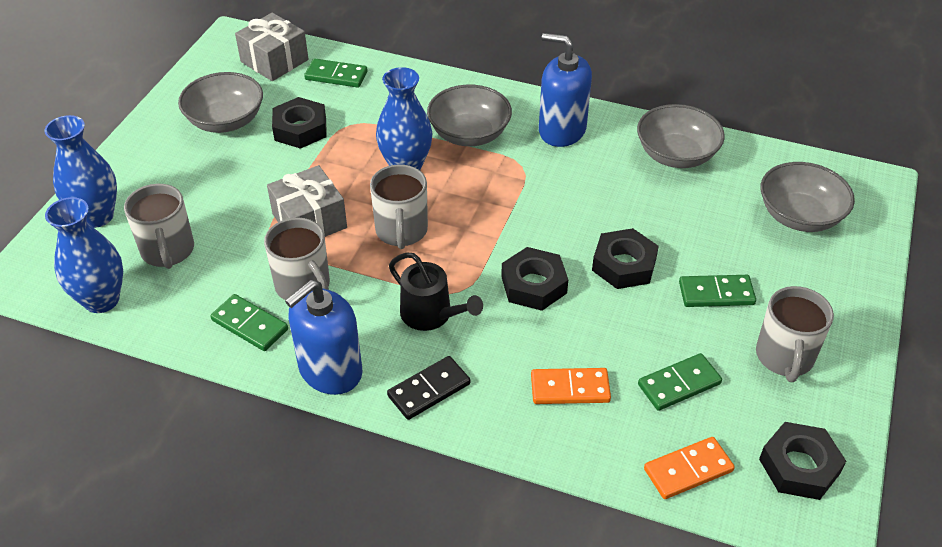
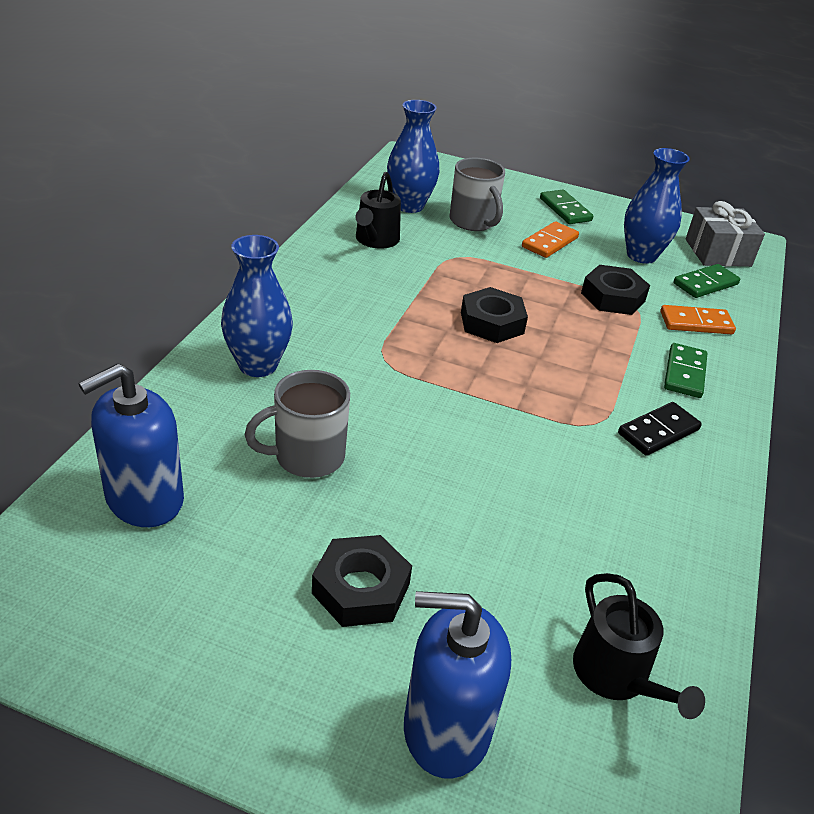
black nut: [272,97,327,149] [501,247,568,311] [592,228,659,289] [759,422,846,500] = 4 -> [312,535,412,627] [461,287,528,343] [581,265,650,315] = 3
black watering can: [389,252,483,331] = 1 -> [355,172,401,249] [573,573,705,719] = 2
green domino: [211,294,288,351] [304,58,368,87] [638,353,722,411] [679,275,756,307] = 4 -> [540,190,593,224] [664,343,707,398] [673,264,740,298] = 3
grey bowl: [178,72,263,133] [427,84,512,146] [637,104,725,168] [760,162,855,232] = 4 -> none = 0
grey gift: [235,13,309,81] [267,165,347,237] = 2 -> [686,201,765,267] = 1
grey mug: [124,184,194,269] [264,218,330,300] [370,164,428,249] [756,286,834,382] = 4 -> [245,370,350,478] [450,158,505,231] = 2

